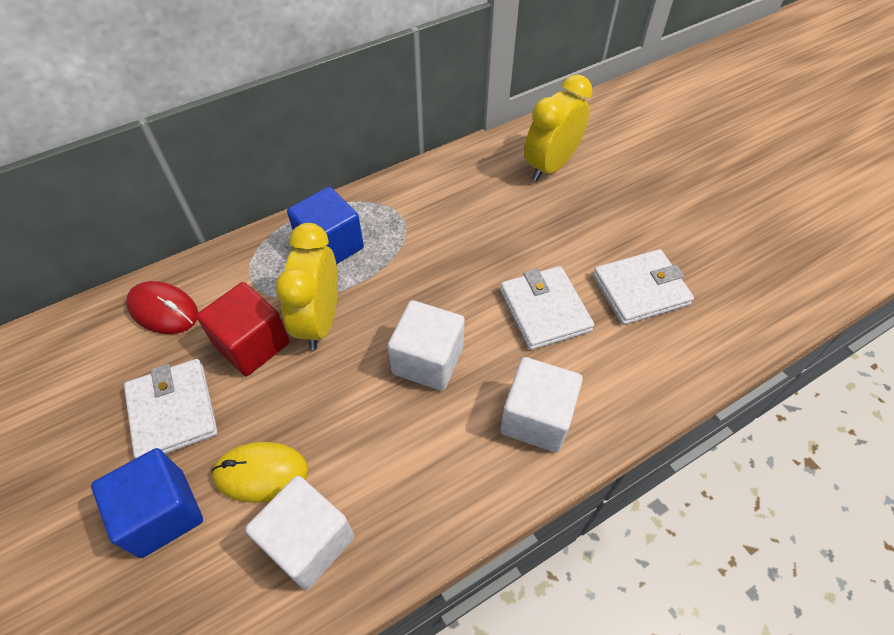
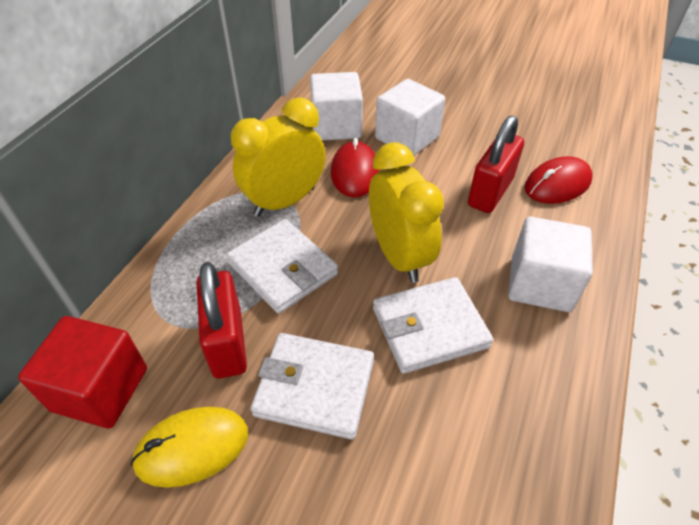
blue cube: [91,448,203,558] [287,187,364,264] = 2 -> none = 0
red mouse: [126,281,198,334] = 1 -> [331,138,379,198] [524,156,593,204] = 2
red padlock: none = 0 -> [197,262,247,379] [468,115,524,213] = 2

